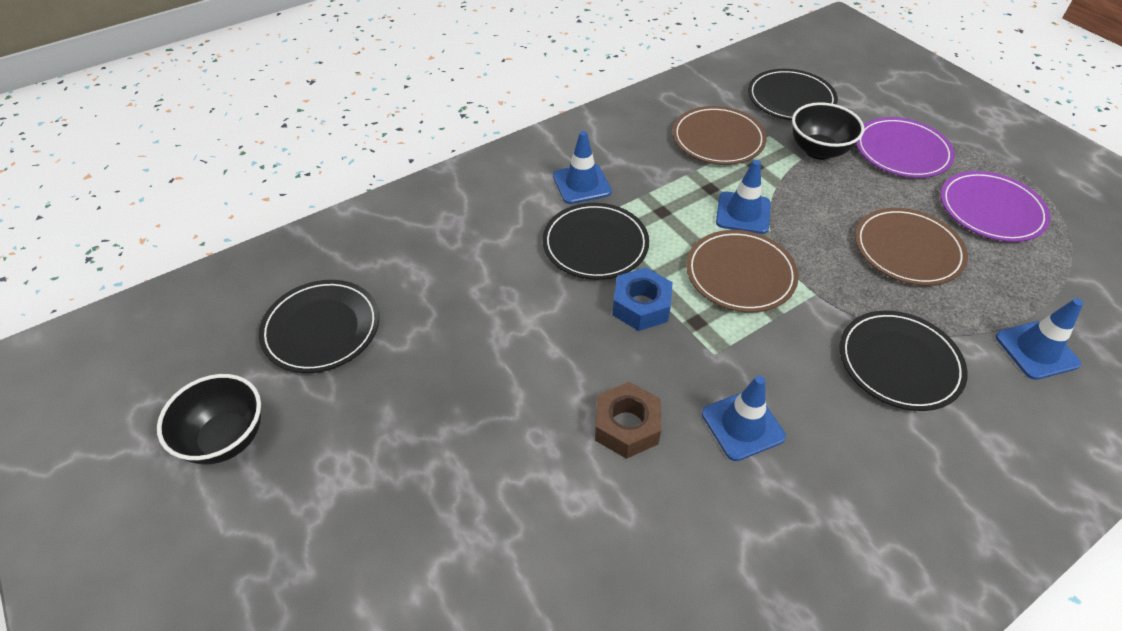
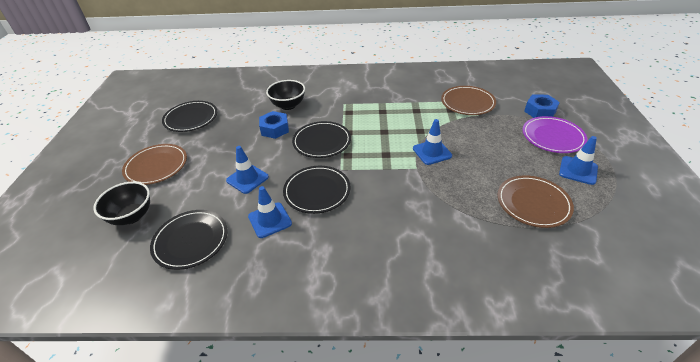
blue nut: [612,267,673,331] = 1 -> [259,111,289,139] [524,94,560,118] = 2
brown nut: [595,382,661,459] = 1 -> none = 0
purple plate: [856,117,955,178] [940,171,1050,242] = 2 -> [522,116,587,153] = 1

